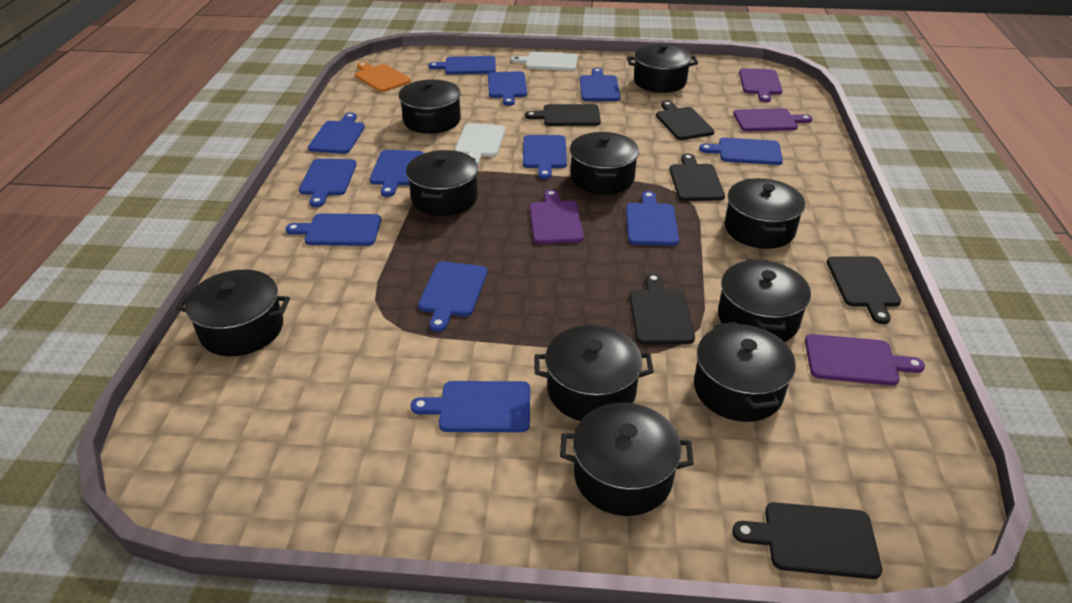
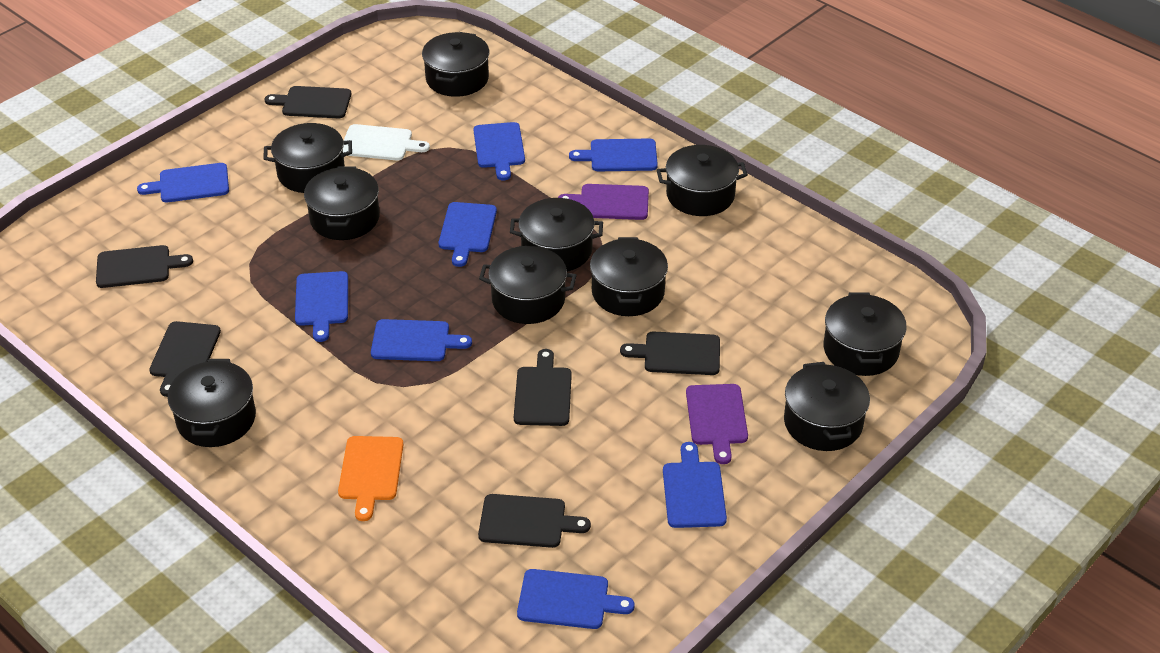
blue cutting board: [286,213,381,246] [299,159,357,207] [308,113,365,154] [369,150,424,197] [411,381,530,432] [418,261,488,332] [428,56,496,74] [488,71,527,106] [523,135,567,179] [580,68,621,101] [626,191,679,246] [699,138,783,165] = 12 -> [137,163,229,202] [295,271,348,342] [371,319,472,361] [439,202,497,267] [473,122,525,180] [517,569,635,629] [569,138,658,171] [663,442,727,528] = 8
purple cutting board: [530,189,584,244] [733,108,812,132] [739,68,783,102] [805,334,925,386] = 4 -> [558,184,649,220] [686,384,748,464] = 2
white cutting board: [455,123,505,165] [511,52,578,71] = 2 -> [343,124,430,161] = 1

